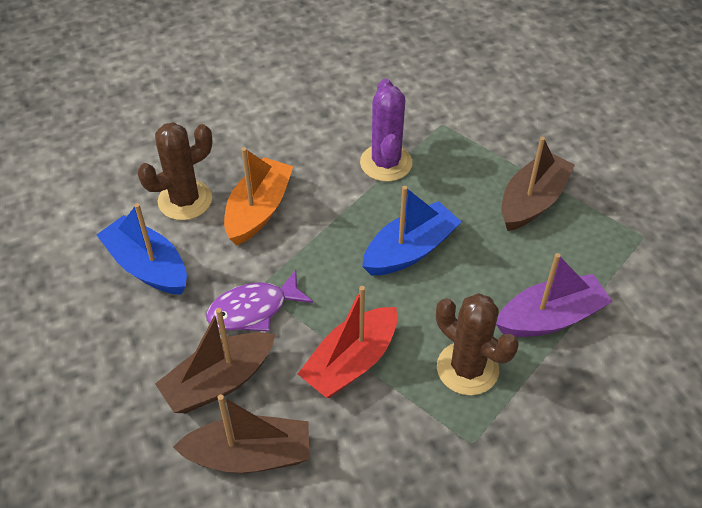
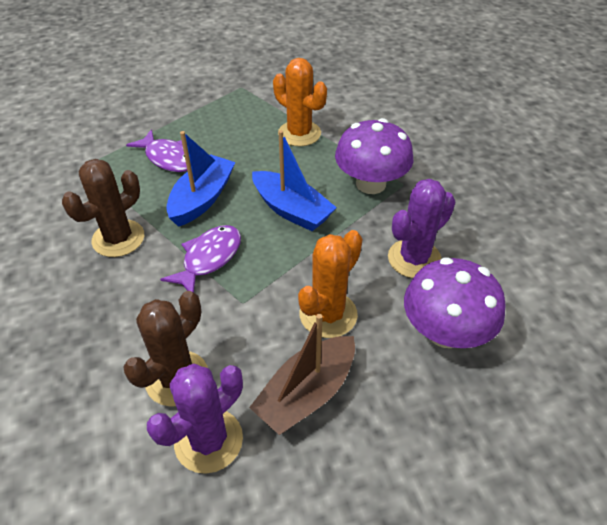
brown boat: [155,308,275,413] [173,394,309,473] [501,137,575,231] = 3 -> [249,314,355,435] = 1
orange boat: [224,147,293,245] = 1 -> none = 0
orange cactus: none = 0 -> [273,58,327,146] [298,230,363,338] = 2
purple boat: [496,253,613,337] = 1 -> none = 0
purple cactus: [360,78,412,182] = 1 -> [147,364,243,474] [388,179,455,278] = 2
purple fish: [206,270,313,332] = 1 -> [126,129,187,172] [160,225,241,292] = 2
purple mushroom: none = 0 -> [335,118,413,194] [404,257,506,348] = 2
red boat: [298,286,397,398] = 1 -> none = 0

